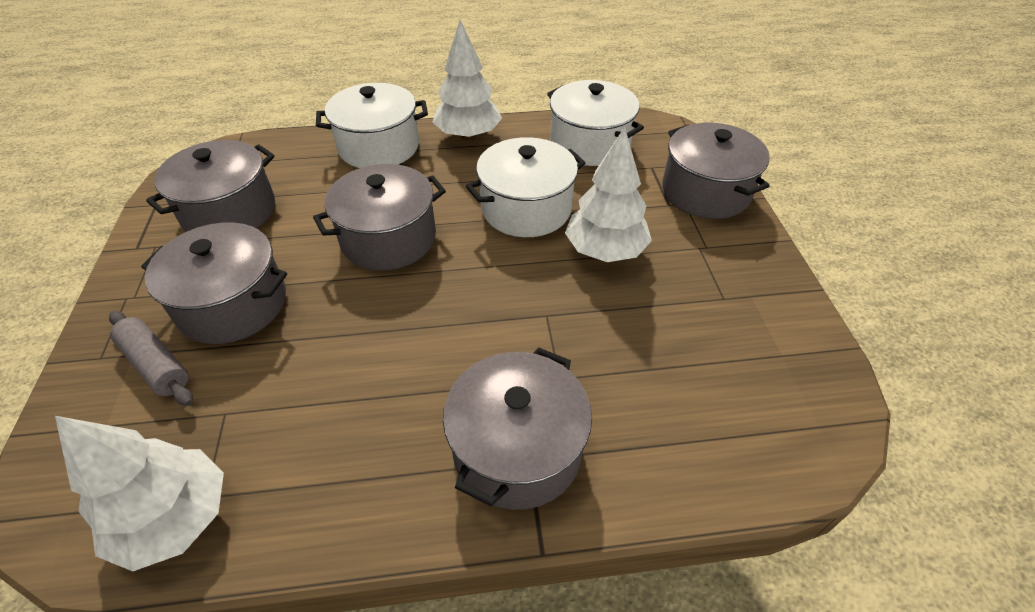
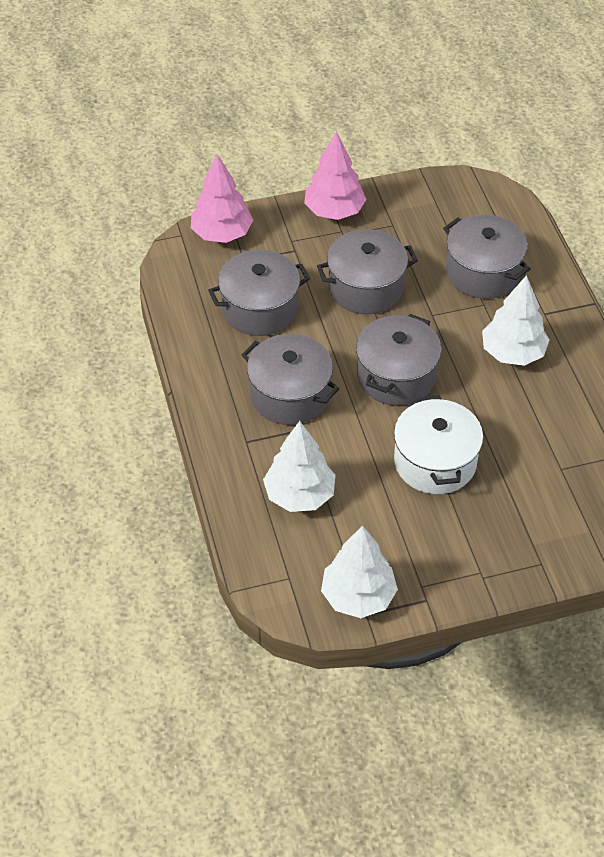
grey rolling pin: [109,311,193,406] = 1 -> none = 0
pink tree: none = 0 -> [191,154,253,243] [304,132,367,220] = 2
white pot: [316,83,428,168] [466,137,585,237] [547,80,644,166] = 3 -> [394,395,483,494] = 1

